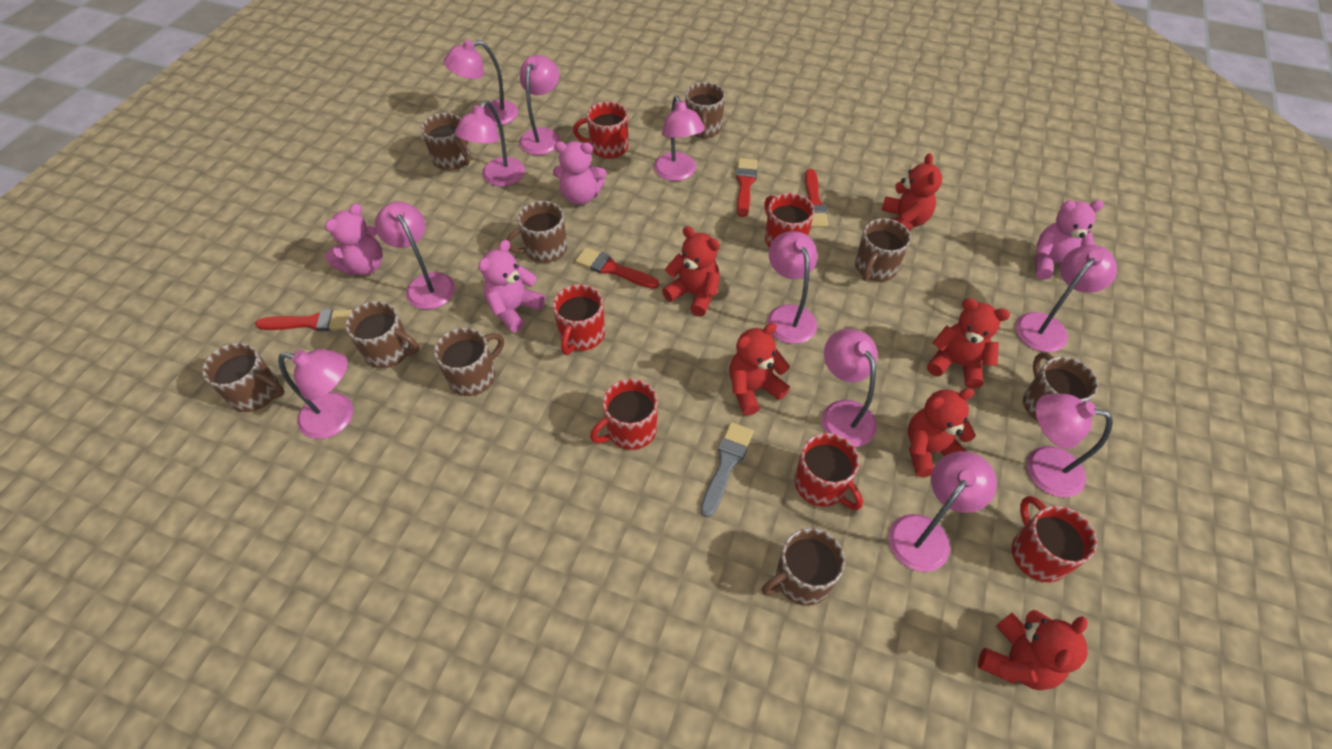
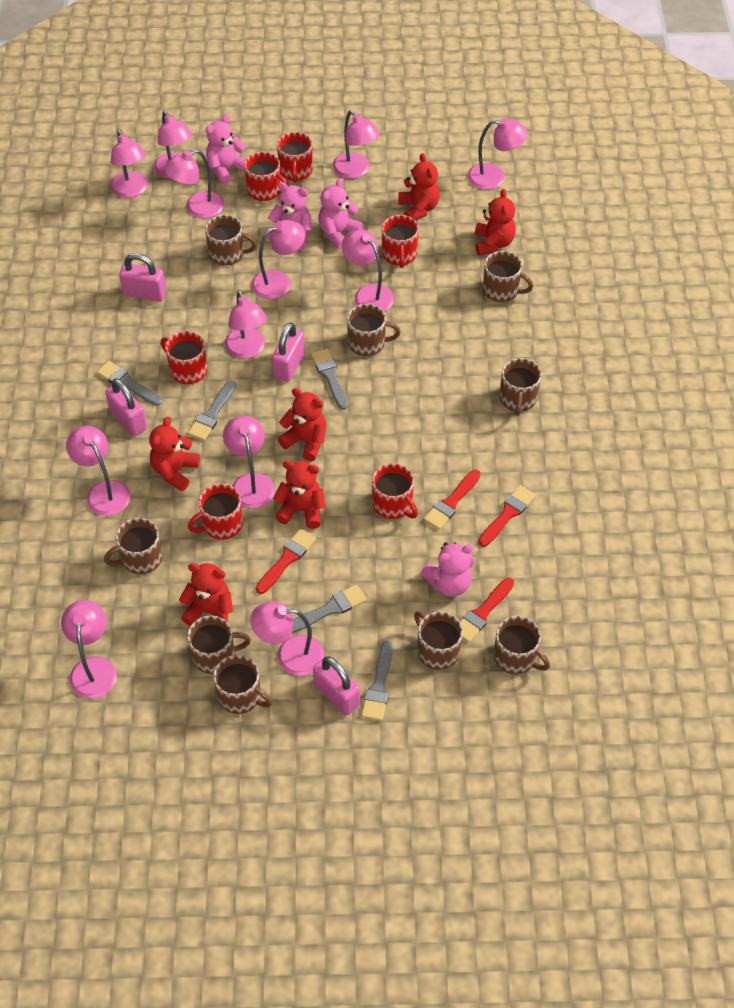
grey brush: [701,422,753,517] = 1 -> [97,361,162,406] [188,380,236,441] [292,584,367,633] [311,349,348,410] [361,641,393,721] = 5
pink lamp: [278,349,353,439] [375,201,455,309] [444,40,518,126] [455,101,525,186] [519,55,560,155] [654,95,705,181] [767,231,817,344] [822,329,877,447] [888,451,997,572] [1016,245,1117,352] [1026,394,1113,497] = 11 -> [61,600,117,699] [66,426,130,516] [110,130,147,198] [154,111,192,179] [164,150,224,218] [223,415,275,509] [225,290,267,359] [250,602,324,676] [251,220,305,299] [333,110,380,179] [342,230,394,312] [468,118,528,190] = 12
pink padlock: none = 0 -> [105,378,147,436] [119,253,166,302] [272,322,305,382] [313,657,360,715] = 4

